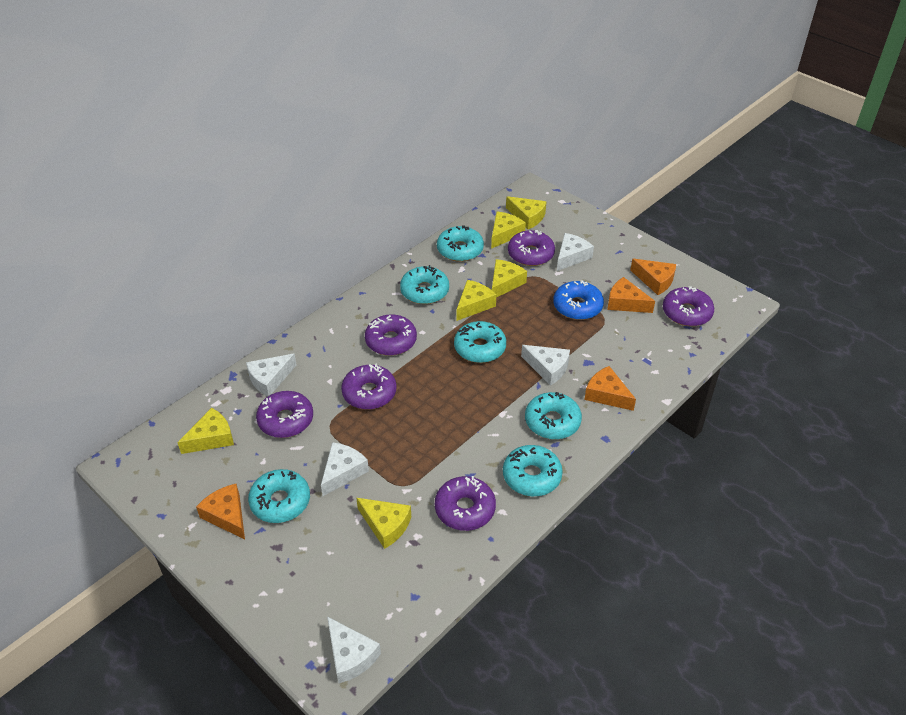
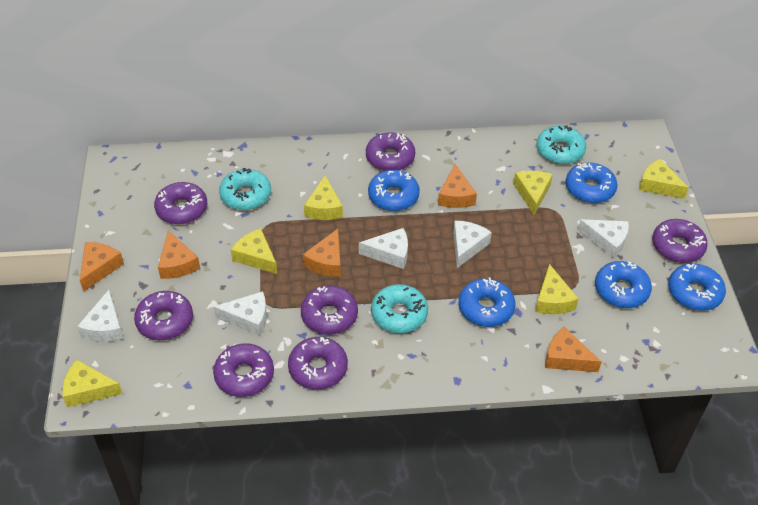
blue donut: [553,280,604,320] = 1 -> [368,170,420,211] [459,277,515,327] [566,163,617,203] [595,261,652,308] [668,263,726,311] = 5
orange cheese: [196,484,245,539] [584,366,636,411] [607,277,655,313] [630,259,676,295] = 4 -> [80,242,124,292] [158,230,200,279] [303,229,341,277] [438,164,477,208] [545,327,602,372] = 5
purple donut: [256,391,313,438] [341,364,397,410] [365,314,417,356] [435,476,496,531] [508,230,555,266] [663,286,714,326] = 6 -> [134,291,193,340] [154,182,207,224] [213,343,274,397] [288,337,348,390] [301,286,358,335] [366,132,415,171] [652,219,708,263] = 7
turquoise donut: [248,469,310,523] [400,265,449,304] [437,226,484,262] [454,321,506,363] [503,445,563,496] [525,392,582,439] = 6 -> [219,168,271,210] [371,284,428,333] [537,125,586,164] = 3

